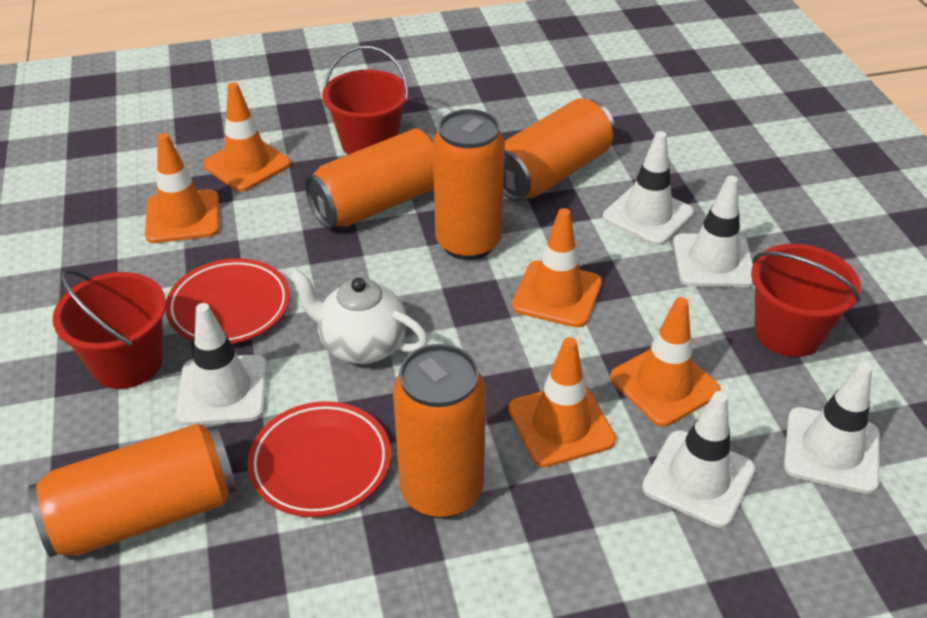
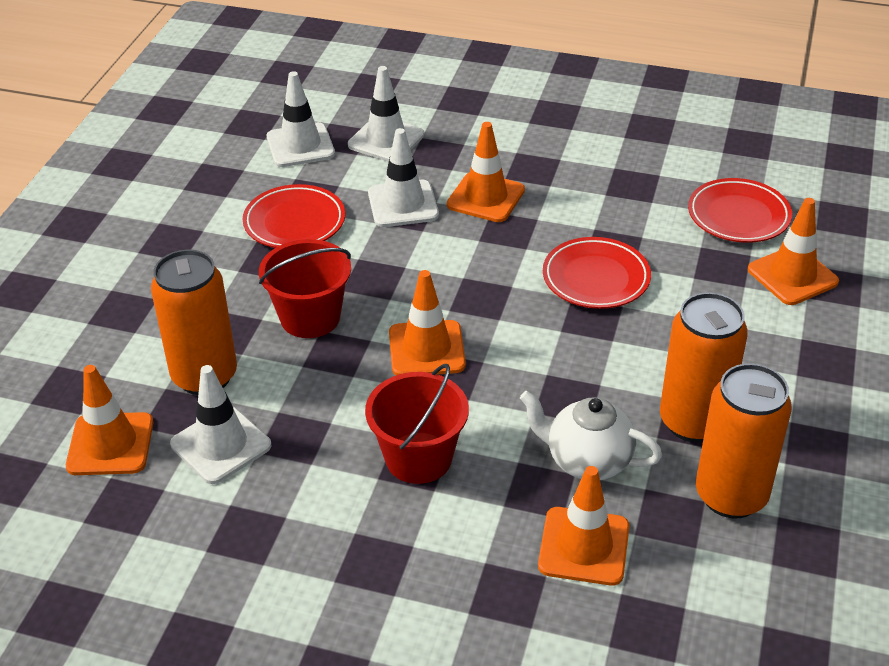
orange can: [28,424,237,557] [305,128,435,229] [393,344,486,518] [433,109,505,260] [503,98,615,201] = 5 -> [151,250,237,395] [660,292,748,442] [696,363,792,519] = 3
red bucket: [53,269,166,389] [322,46,409,155] [751,244,861,357] = 3 -> [259,239,351,338] [365,364,469,484] = 2
red plate: [165,258,290,344] [248,401,391,517] = 2 -> [243,184,345,248] [543,237,651,309] [688,178,792,243] = 3
white traffic cone: [176,303,267,426] [603,131,694,245] [642,391,755,528] [673,176,754,287] [784,363,880,494] = 5 -> [170,365,272,484] [267,71,335,167] [348,66,424,162] [368,128,439,227] = 4

